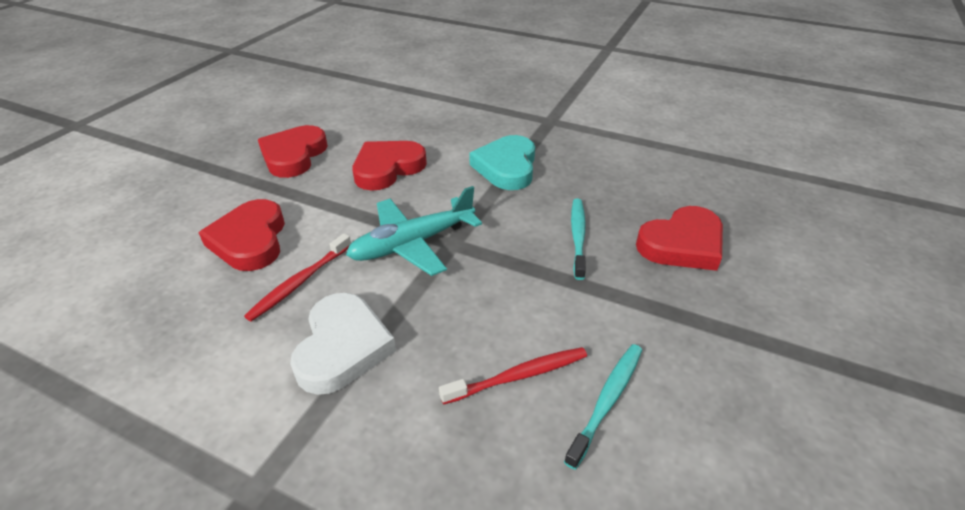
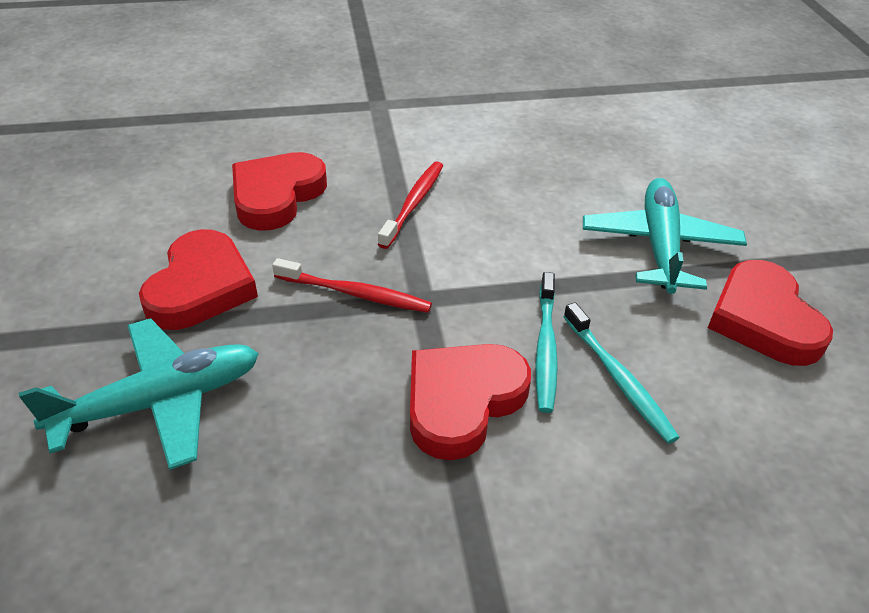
turquoise heart: [469,135,535,190] = 1 -> none = 0
turquoise plane: [346,186,482,276] = 1 -> [19,318,259,470] [583,178,747,294] = 2
white heart: [290,293,396,395] = 1 -> none = 0

